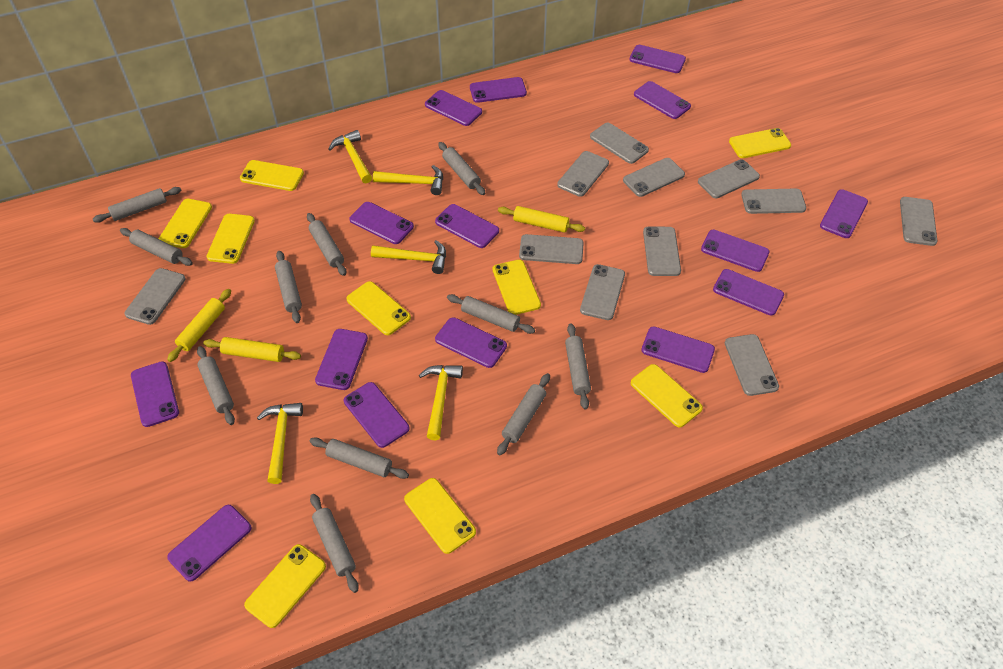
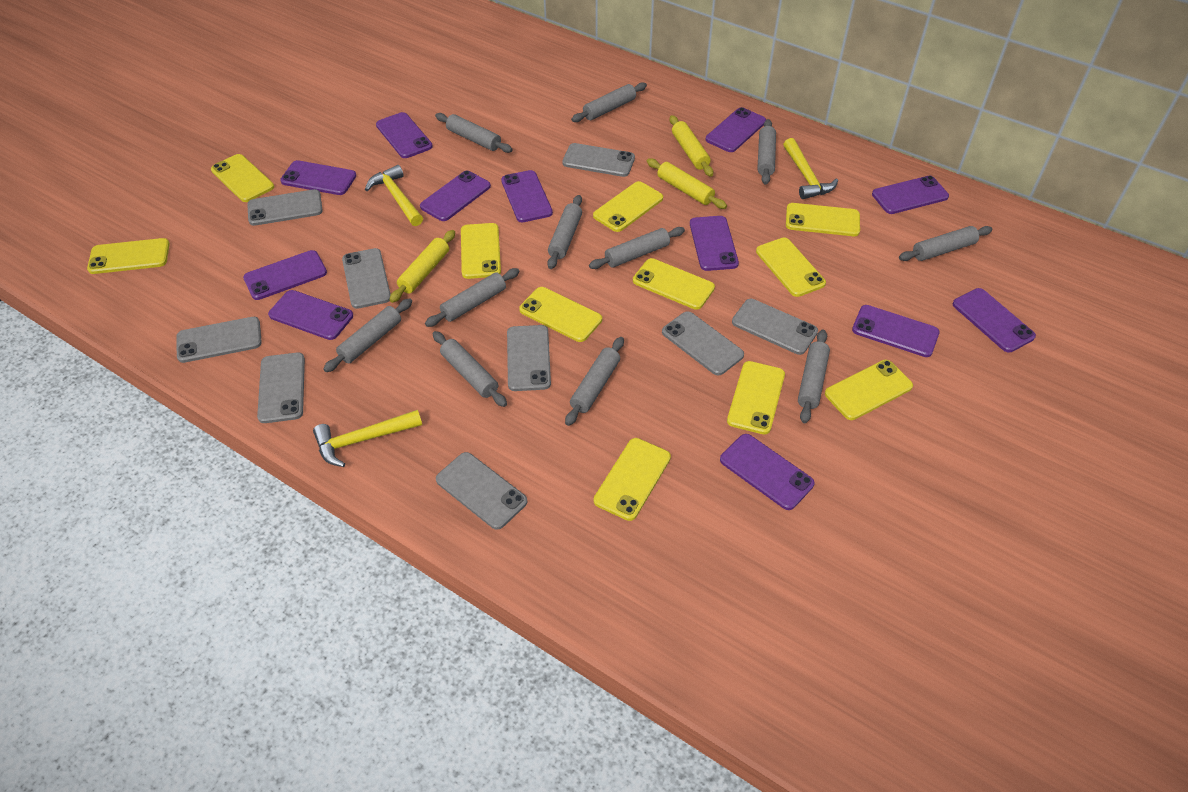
grey phone: [124,268,186,325] [519,234,584,264] [557,151,609,197] [580,264,625,320] [590,123,649,164] [623,158,685,197] [643,227,681,276] [698,159,760,198] [725,334,779,396] [741,189,806,214] [900,197,937,246] = 11 -> [176,317,262,363] [247,189,323,226] [257,352,305,423] [342,248,391,309] [436,452,527,530] [507,325,551,391] [562,143,635,177] [662,311,744,376] [732,299,818,355] = 9
purple phone: [131,361,179,427] [167,505,252,582] [315,329,368,390] [344,382,410,448] [349,202,414,244] [425,90,482,126] [435,204,499,248] [435,317,507,368] [470,77,527,103] [629,45,686,73] [634,81,691,119] [641,326,715,373] [701,230,770,272] [713,269,784,316] [820,189,868,238] = 15 -> [243,250,327,300] [268,290,353,340] [280,160,356,195] [376,112,433,158] [420,170,491,221] [501,170,553,222] [690,216,739,271] [706,107,766,152] [720,434,815,510] [852,305,940,357] [872,175,949,214] [953,288,1036,352] = 12
yellow hammer: [257,403,303,484] [329,130,372,183] [371,240,446,274] [373,165,443,195] [419,365,463,440] = 5 -> [313,410,422,467] [365,165,423,226] [783,138,838,199] = 3
yellow phone: [159,199,212,248] [206,214,255,264] [240,160,304,191] [244,544,326,628] [346,281,411,335] [404,478,476,554] [493,260,541,315] [631,364,703,427] [729,128,791,158] = 9 -> [87,238,170,274] [211,154,274,202] [461,223,501,279] [519,287,602,342] [593,181,663,232] [594,438,671,521] [633,258,715,310] [727,361,785,434] [756,238,826,297] [786,203,860,236] [825,360,913,420] = 11

